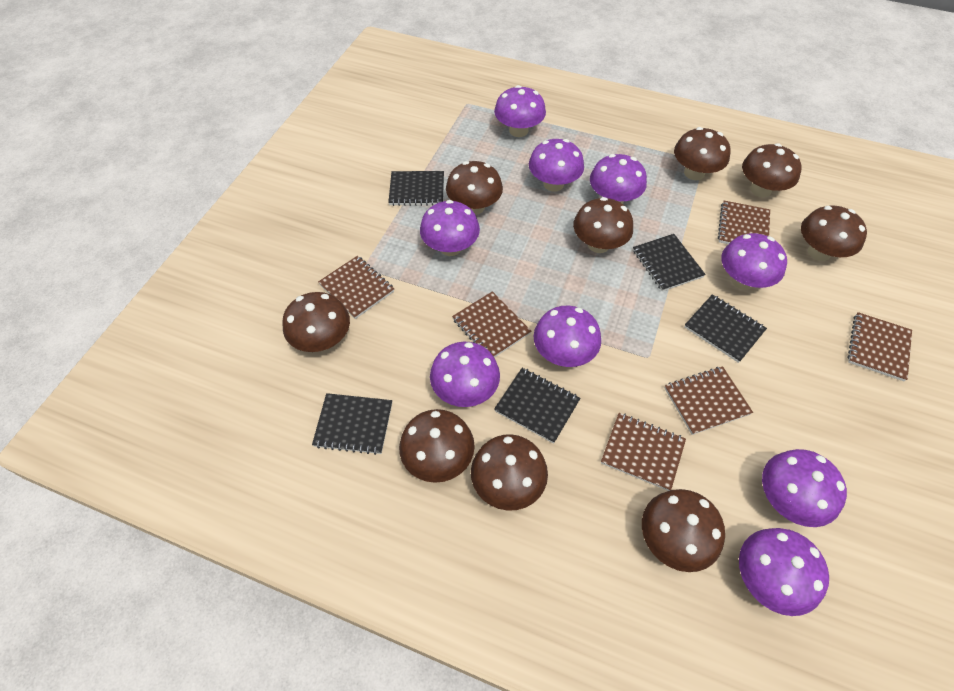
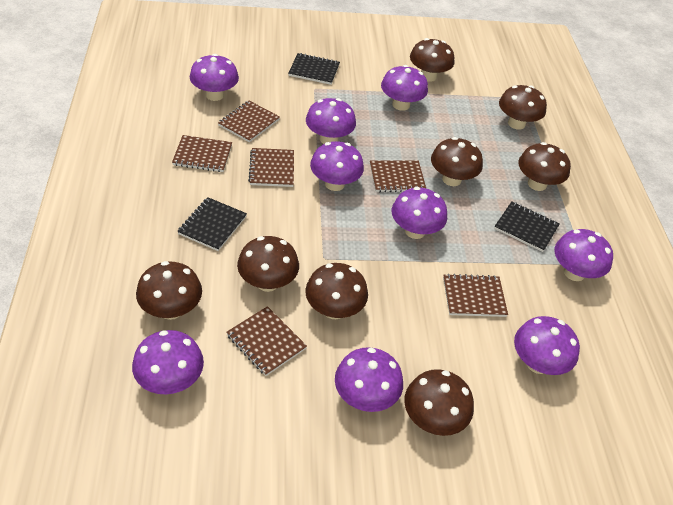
black notebook: [312,393,392,455] [388,171,444,206] [494,368,581,444] [633,234,706,291] [684,294,767,363] = 5 -> [177,197,247,251] [288,53,340,85] [494,202,560,252] = 3
brown mushroom: [282,292,350,352] [399,409,475,483] [446,161,503,215] [471,434,548,511] [573,197,633,253] [642,489,725,572] [674,127,730,180] [742,143,802,197] [801,206,867,261] = 9 -> [136,261,202,320] [237,236,299,292] [305,263,368,319] [404,369,474,436] [410,38,454,82] [431,137,483,186] [499,85,547,130] [518,142,571,191] = 8

